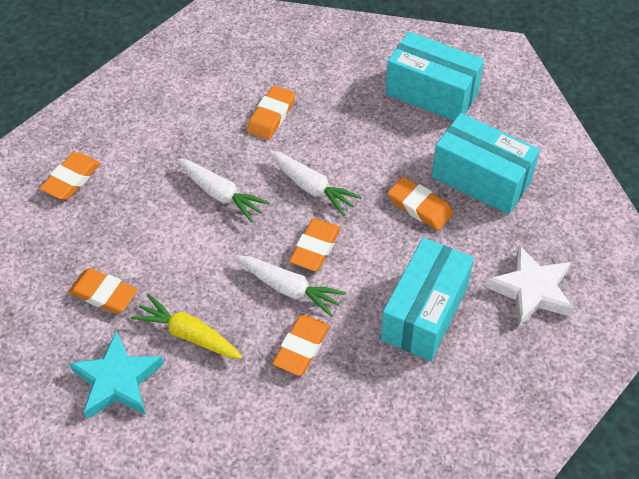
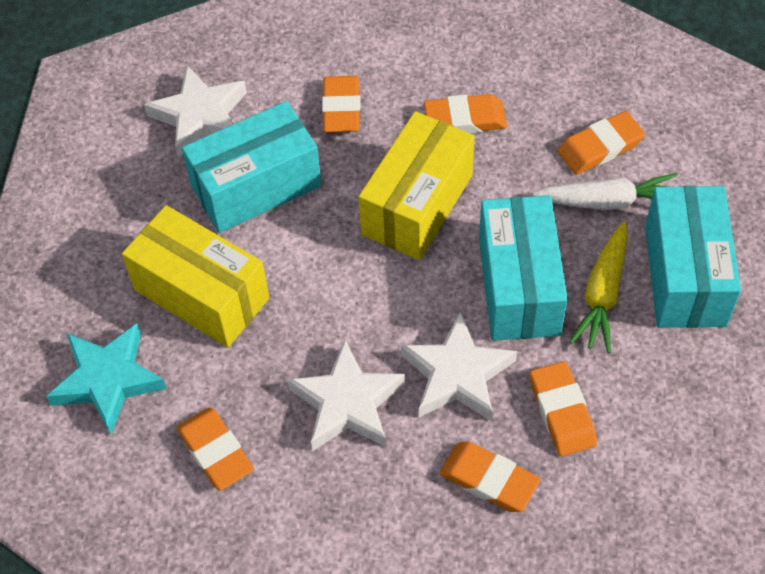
white carrot: [177,158,270,222] [236,256,346,317] [269,151,362,216] = 3 -> [533,173,678,210] = 1
white star: [486,245,574,327] = 1 -> [144,65,247,158] [288,340,405,451] [401,312,517,421] = 3
yellow box: none = 0 -> [122,205,270,347] [359,111,475,260] = 2

